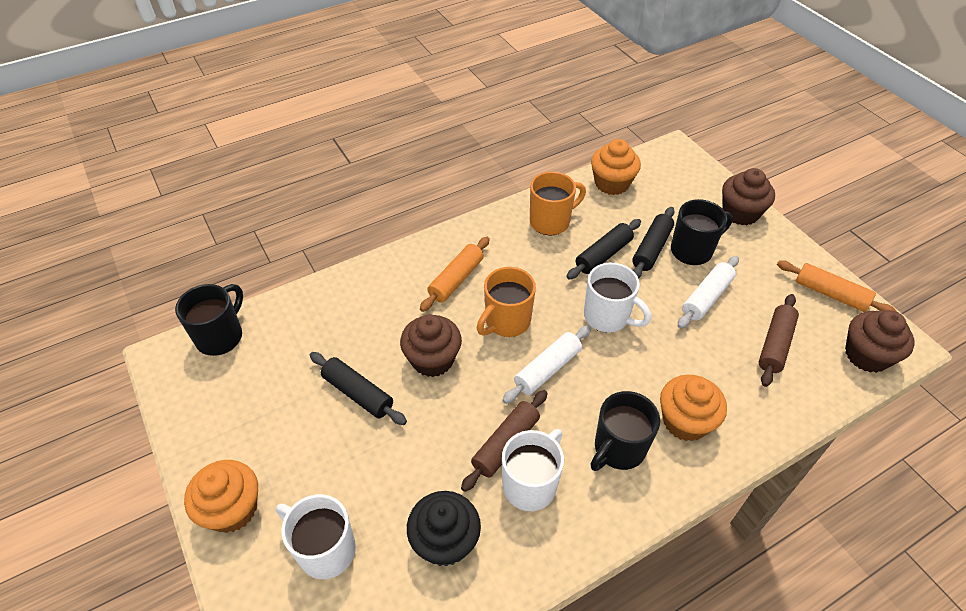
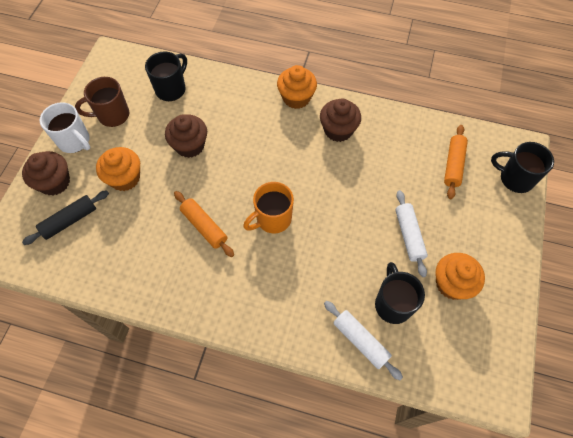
black cupcake: [407,491,481,566] = 1 -> none = 0
black rolling pin: [310,352,407,425] [566,219,641,279] [632,207,675,279] = 3 -> [22,190,109,245] = 1
brown mug: none = 0 -> [75,77,129,127] = 1
brown rolling pin: [461,390,548,492] [759,294,799,387] = 2 -> none = 0
orange mug: [477,267,536,337] [530,171,586,236] = 2 -> [243,182,294,233] = 1
white mug: [276,494,356,579] [502,429,564,511] [584,262,651,333] = 3 -> [40,102,90,153] = 1

